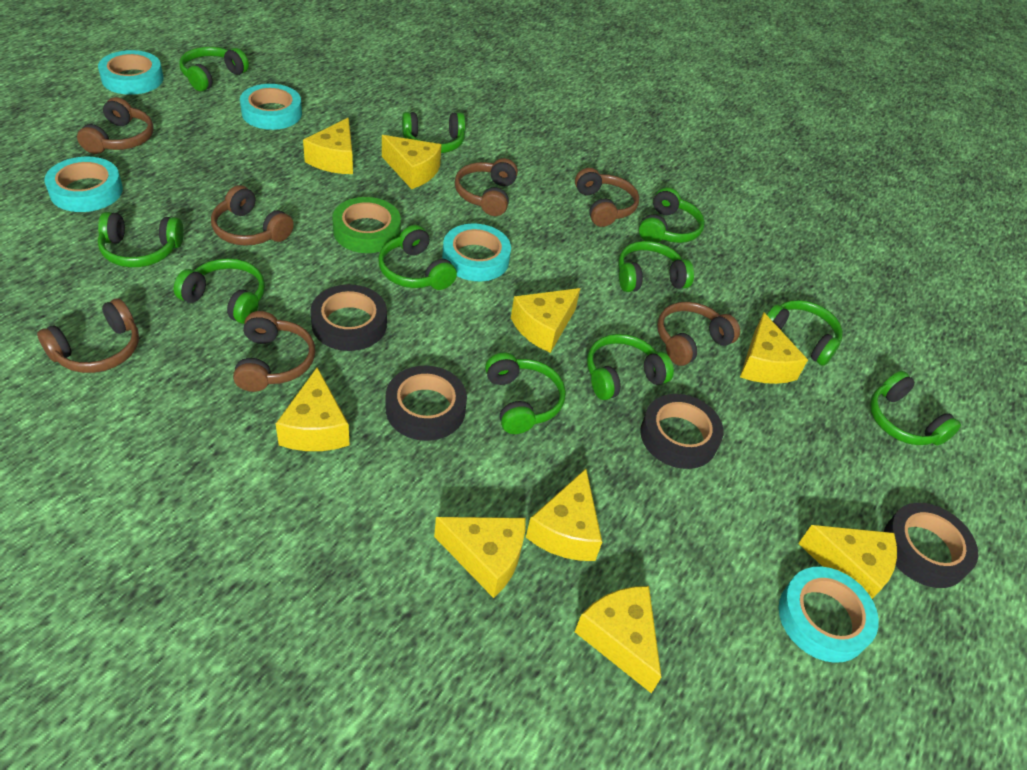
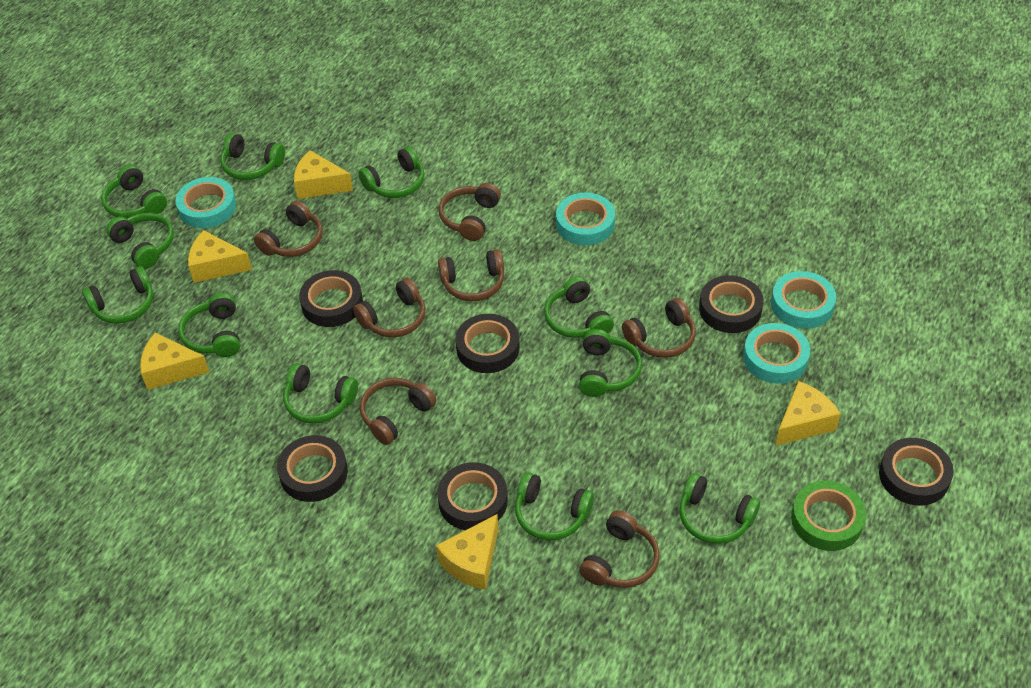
black tape: [310,284,387,351] [386,366,467,441] [640,394,723,469] [884,503,978,588] = 4 -> [277,435,348,502] [299,270,363,327] [437,462,508,530] [455,314,520,373] [699,275,764,333] [879,438,954,505] = 6
turquoise tape: [45,157,123,212] [98,50,163,95] [240,84,302,130] [442,224,511,281] [779,567,879,663] = 5 -> [175,177,236,228] [556,193,615,245] [743,323,810,384] [771,271,836,329] = 4
yellow cheese: [276,367,350,451] [303,118,353,174] [382,135,442,189] [434,517,526,598] [511,288,581,353] [526,469,602,561] [575,586,661,693] [740,313,808,384] [798,525,897,599] = 9 -> [140,333,209,390] [188,230,252,283] [294,150,353,199] [436,514,499,590] [775,381,841,446] = 5

